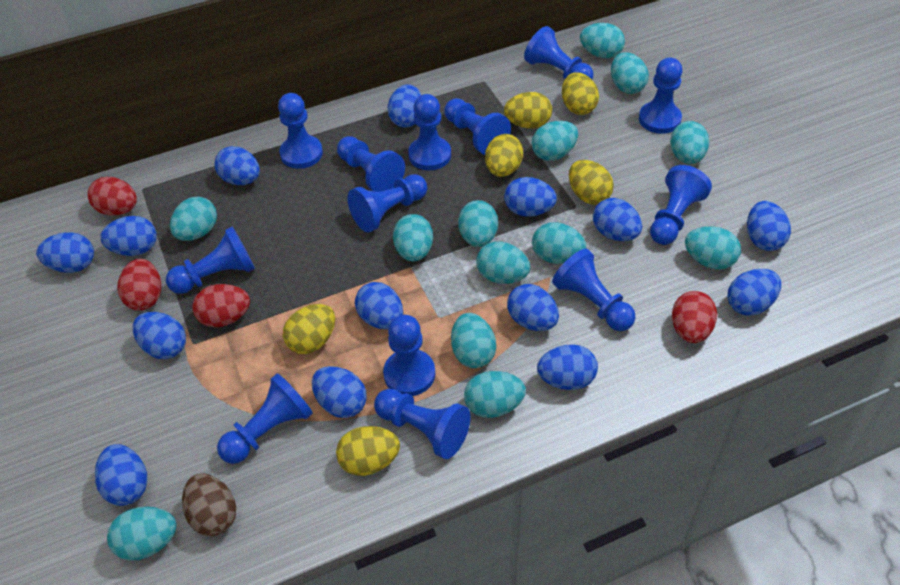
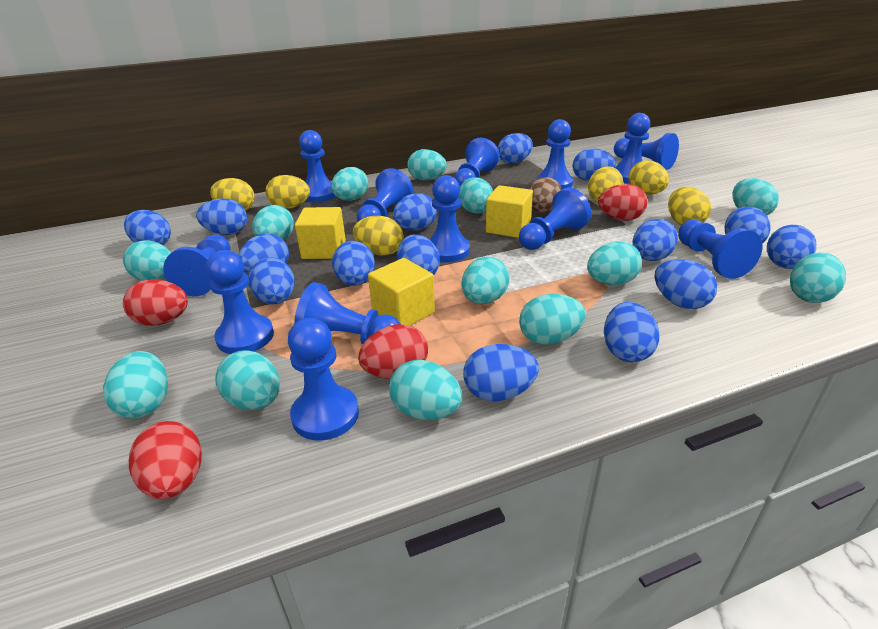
blue egg: [36,232,94,273] [95,444,147,506] [100,216,157,256] [133,312,186,359] [214,146,260,185] [312,366,367,418] [355,282,403,329] [388,84,421,128] [504,177,557,217] [507,284,559,331] [537,344,598,390] [593,198,642,241] [727,269,781,316] [747,201,791,251] = 14 -> [124,210,171,245] [196,198,247,235] [238,233,289,274] [249,258,295,305] [332,241,375,286] [393,193,437,230] [397,234,440,275] [463,344,539,401] [498,133,533,164] [572,149,616,181] [604,302,660,362] [633,219,678,261] [655,259,717,309] [725,207,771,244] [767,225,816,269] = 15
yellow cube: none = 0 -> [295,207,346,259] [368,258,435,326] [486,185,533,238] = 3

